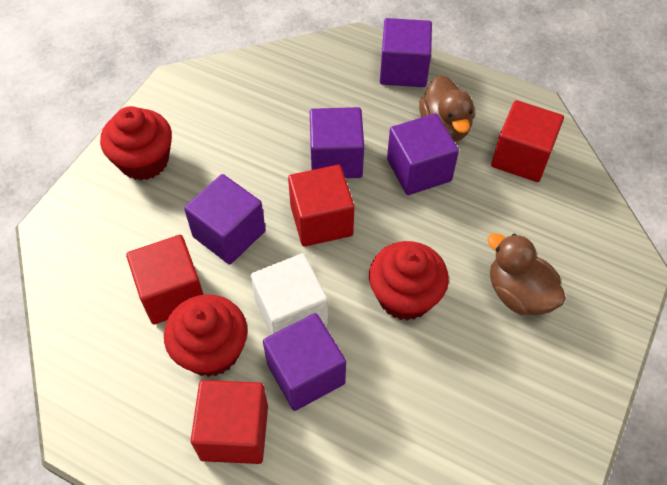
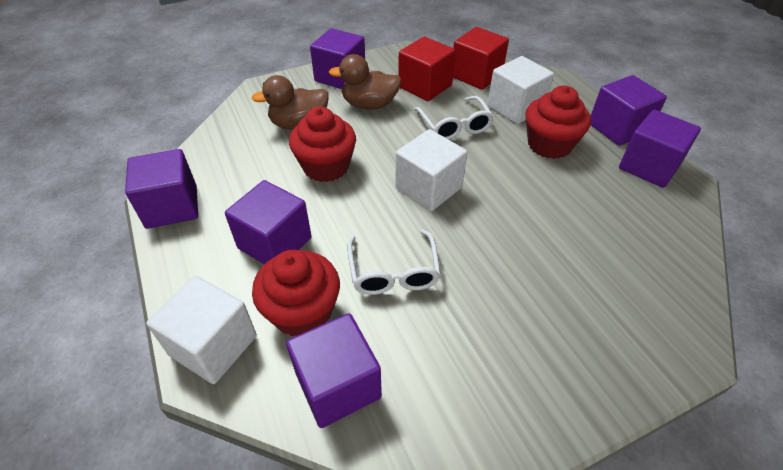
purple cube: [184,174,266,265] [263,313,346,411] [310,107,364,178] [380,18,432,87] [387,113,459,195] = 5 -> [125,149,198,229] [225,180,312,264] [286,313,382,428] [310,28,365,89] [591,75,667,146] [619,110,701,188] = 6
red cube: [126,235,204,325] [191,380,268,464] [288,165,354,247] [491,100,564,182] = 4 -> [398,37,456,101] [453,27,509,90] = 2
white cube: [251,253,328,335] = 1 -> [146,276,257,384] [396,129,467,211] [487,56,554,124] = 3
white glasses: none = 0 -> [347,229,441,295] [414,96,494,140] = 2

